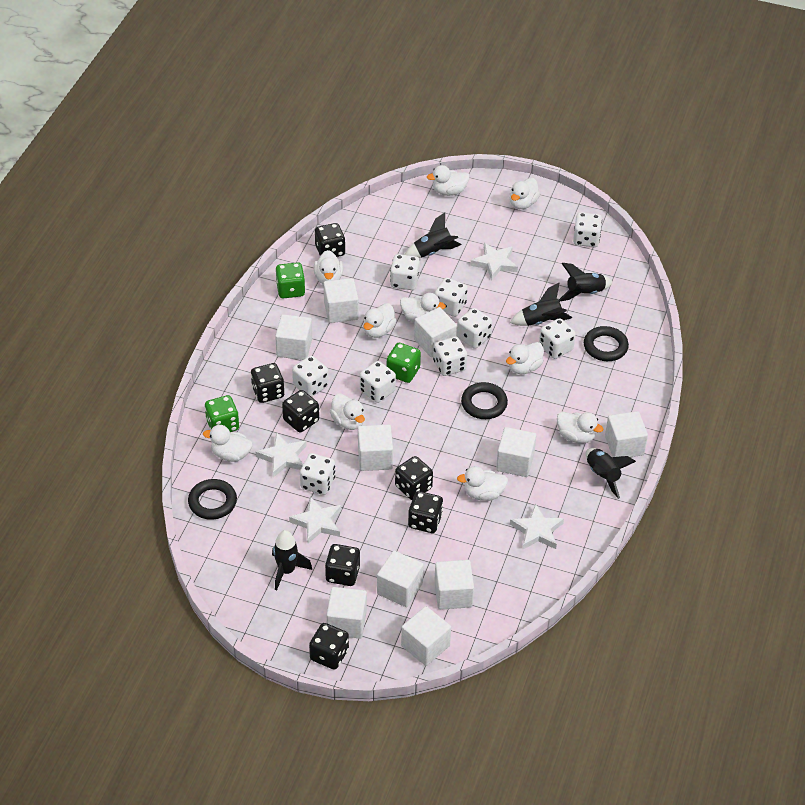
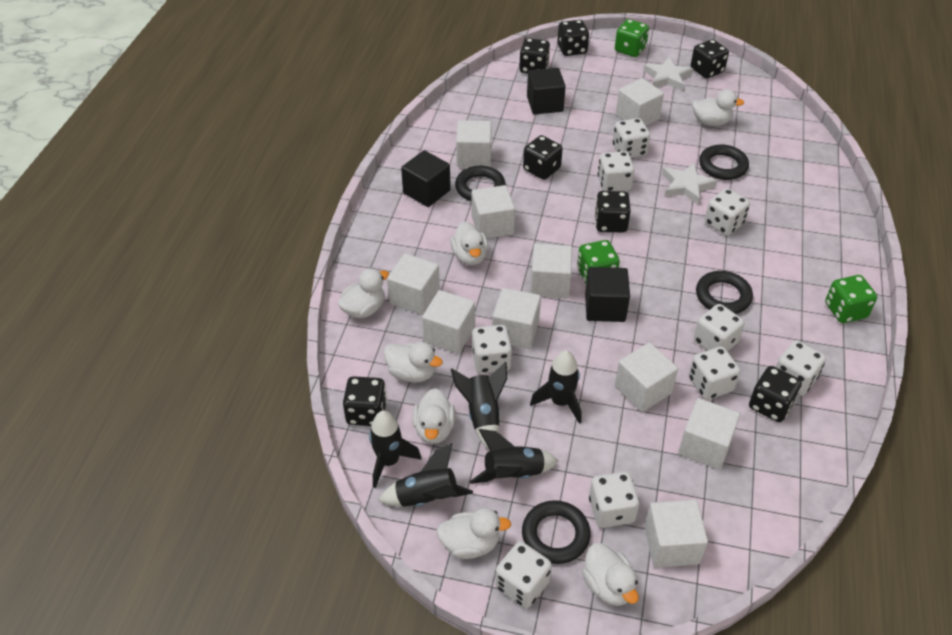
black cube: none = 0 -> [401,150,451,207] [527,68,566,114] [585,267,630,322] = 3
black ring: [188,479,237,520] [461,382,508,419] [584,326,629,361] = 3 -> [455,166,505,201] [522,500,590,564] [696,271,753,314] [699,144,749,180] = 4
white duck: [203,425,253,462] [314,250,343,285] [330,393,365,430] [363,303,397,338] [400,293,446,322] [427,165,470,196] [457,466,508,501] [506,342,544,374] [510,178,540,209] [557,412,603,443] = 10 -> [338,268,389,318] [384,342,443,382] [413,388,456,444] [437,508,511,559] [450,221,488,265] [582,543,639,606] [692,89,744,126] = 7
white star: [256,432,307,477] [289,496,341,544] [471,243,518,281] [510,504,564,549] = 4 -> [643,57,693,91] [662,162,718,205] = 2

